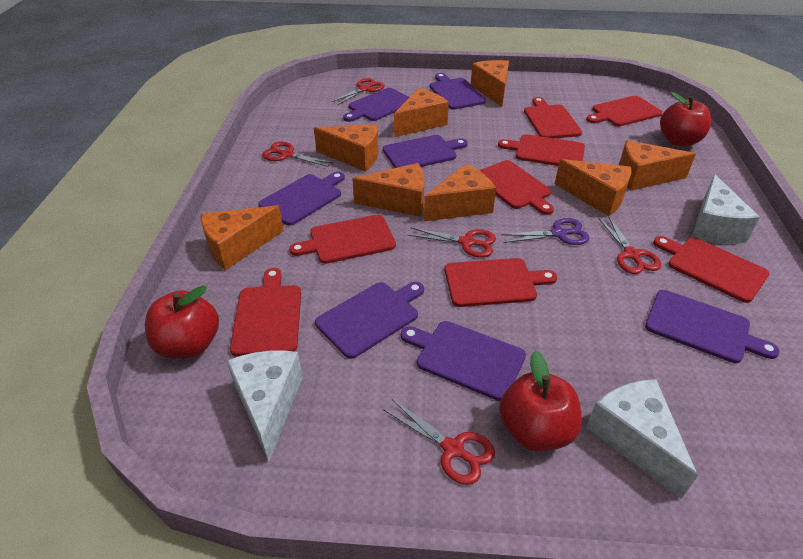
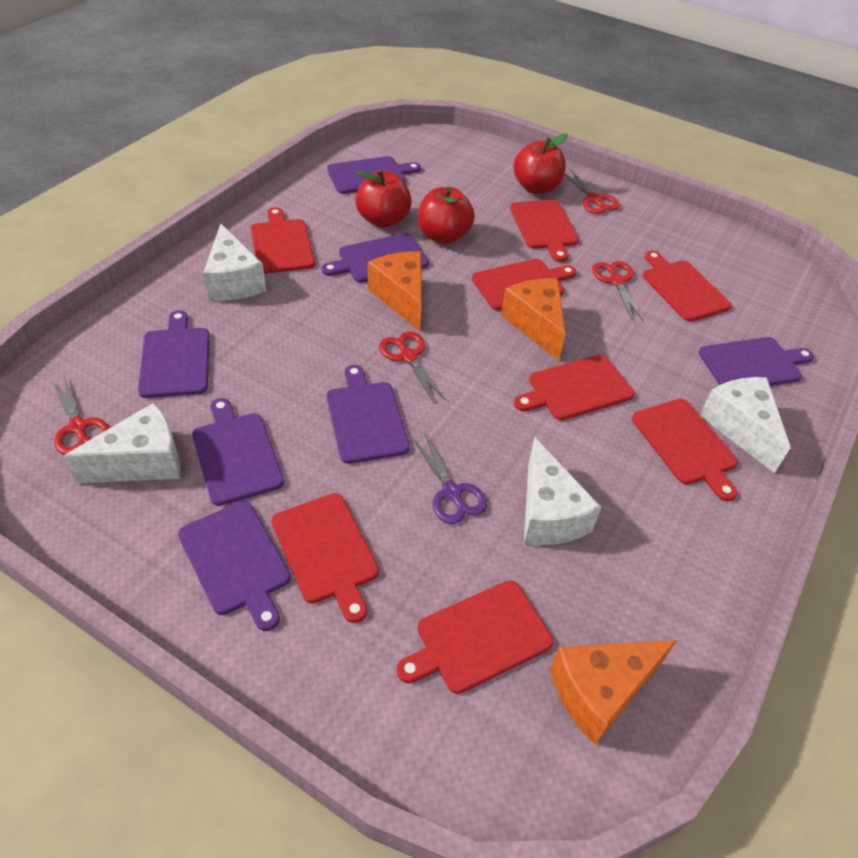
orange cheese: [201,205,284,270] [314,124,378,172] [352,163,424,217] [394,88,449,137] [424,164,496,221] [471,60,509,107] [555,159,631,216] [619,140,696,191] = 8 -> [368,251,422,331] [501,278,566,361] [550,640,677,745] = 3
red scissors: [262,142,333,167] [331,78,385,105] [383,399,495,485] [408,227,496,258] [598,216,661,274] = 5 -> [51,375,109,455] [379,331,445,403] [564,169,620,214] [592,261,643,320] = 4
white cheese: [227,350,303,462] [586,379,698,499] [691,174,760,244] = 3 -> [63,403,181,483] [203,224,266,301] [524,438,601,545] [700,377,791,473] = 4

